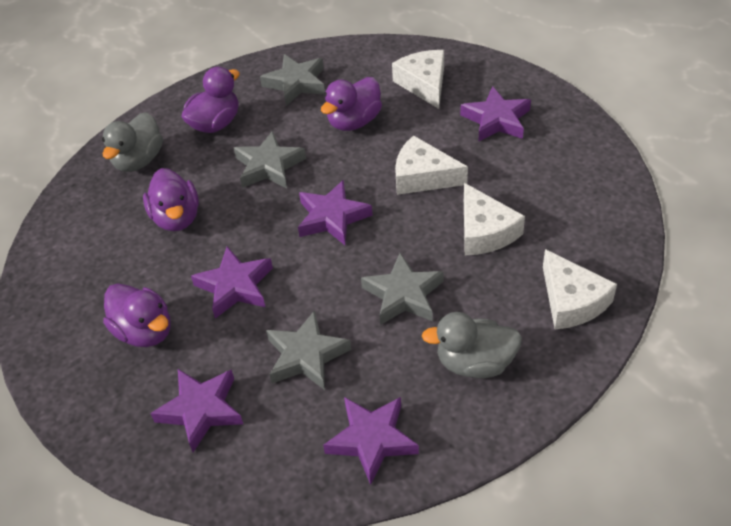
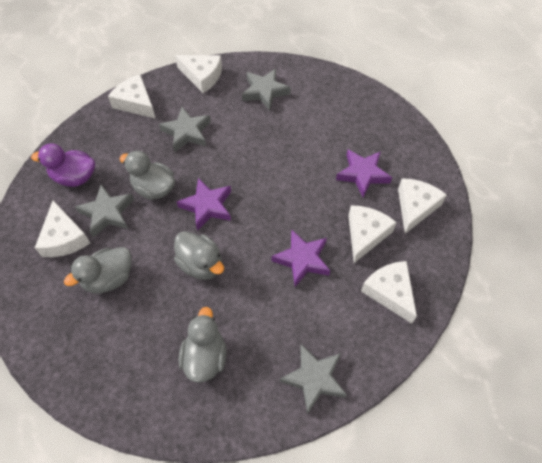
grey duck: [102,112,163,172] [422,312,522,378] = 2 -> [64,247,132,293] [119,151,175,200] [174,231,224,280] [178,307,227,383] = 4
purple duck: [103,283,171,347] [143,168,199,231] [181,67,240,133] [321,77,382,131] = 4 -> [31,143,95,187] = 1
purple star: [150,369,243,452] [191,246,273,319] [298,180,373,245] [323,397,419,485] [460,86,531,142] = 5 -> [177,178,231,231] [272,230,330,287] [336,149,392,197] = 3
white cheese: [392,50,444,109] [395,135,468,195] [464,183,525,255] [543,249,617,329] = 4 -> [35,201,90,257] [108,74,156,119] [175,55,222,93] [348,205,397,263] [361,261,417,324] [398,178,447,234] = 6

